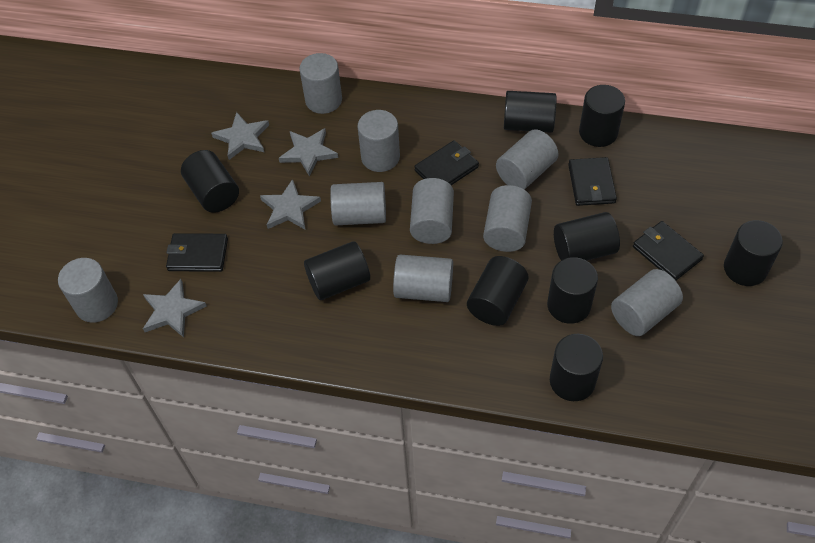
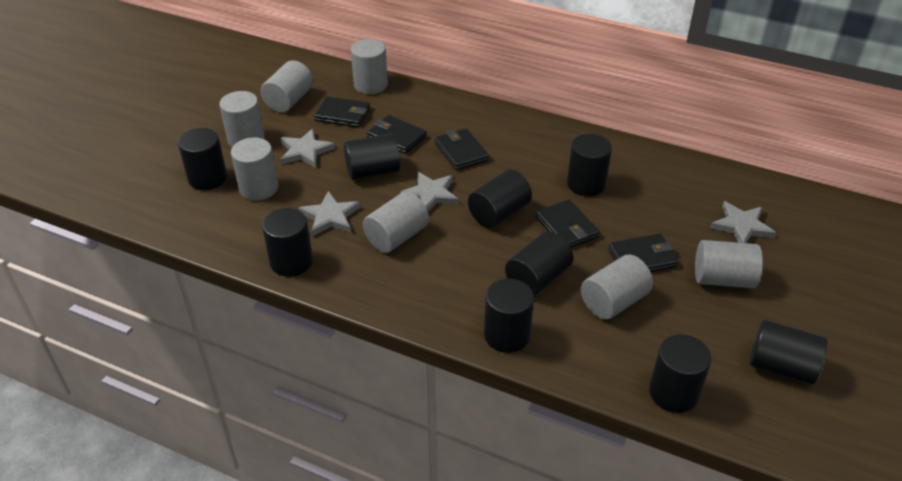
black wallet: [166,233,228,272] [414,140,479,185] [568,157,617,206] [633,221,704,281] = 4 -> [314,96,370,128] [367,115,427,154] [435,128,489,170] [536,199,599,247] [609,234,678,272] = 5
grey cylinder: [58,258,118,323] [299,53,342,114] [330,182,386,226] [358,110,400,172] [393,255,453,302] [410,178,454,244] [483,185,532,252] [496,129,558,190] [611,269,683,336] = 9 -> [219,91,264,147] [231,137,278,201] [260,60,313,113] [351,39,388,94] [363,191,429,253] [581,255,653,320] [695,240,763,288] = 7

